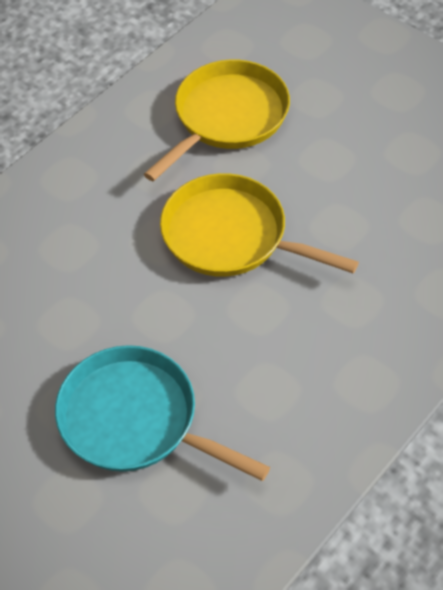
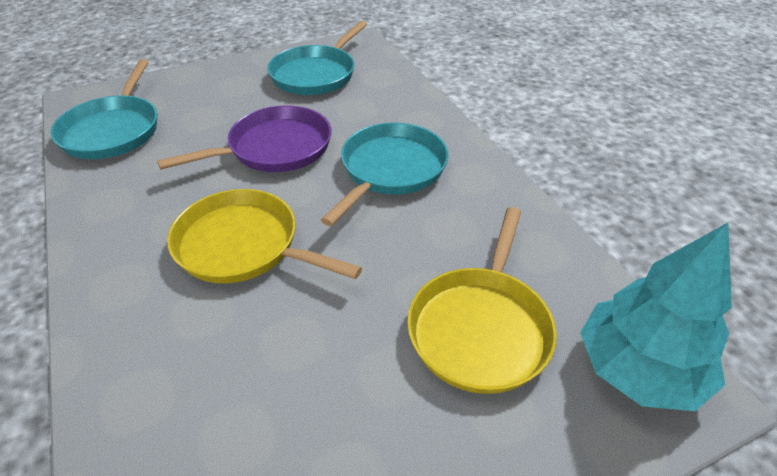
purple pan: none = 0 -> [157,105,332,172] = 1
turquoise pan: [55,345,270,481] = 1 -> [50,59,158,159] [267,21,367,95] [321,122,449,226] = 3
turquoise tree: none = 0 -> [580,223,732,411] = 1

